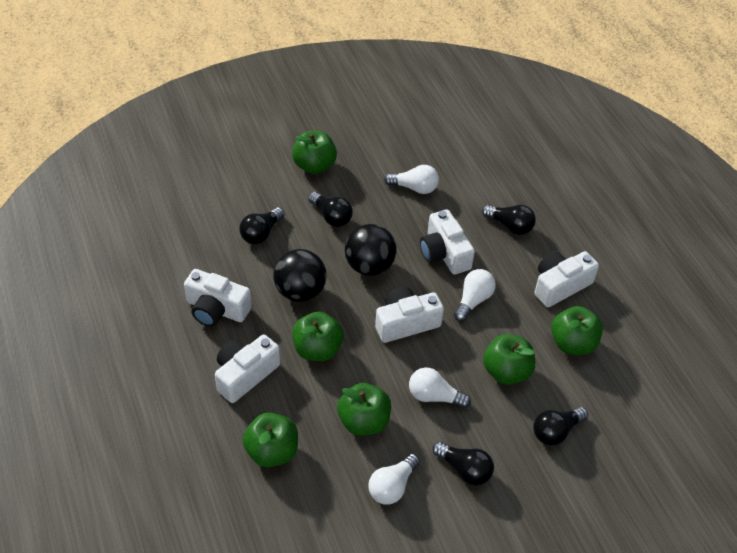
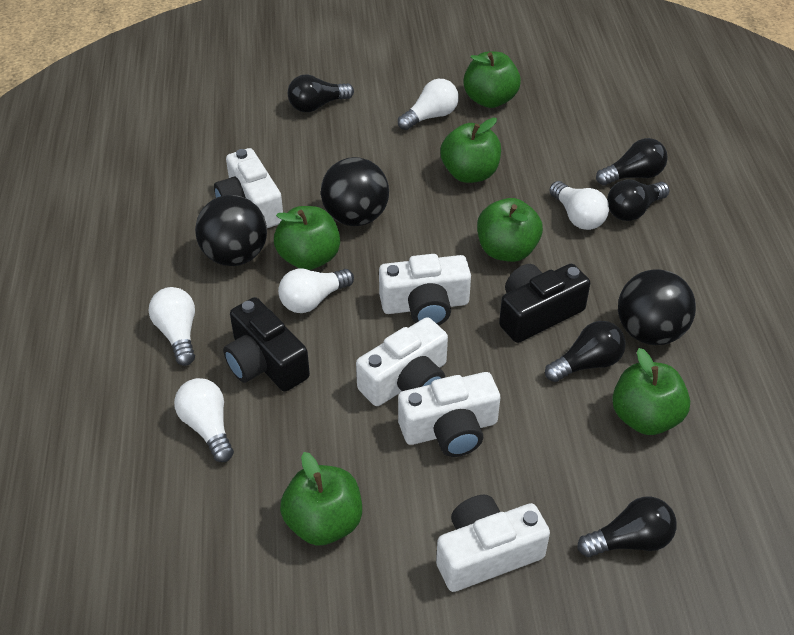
black ball: [273,249,327,302] [345,224,397,276] = 2 -> [195,195,267,266] [321,157,389,226] [618,269,696,345] = 3
black camera: none = 0 -> [223,297,310,392] [499,264,590,343] = 2
white light bulb: [368,453,420,505] [384,165,439,194] [409,367,471,408] [454,269,496,322] = 4 -> [149,287,195,366] [174,378,234,462] [278,269,354,313] [398,79,459,130] [549,181,609,230] = 5

